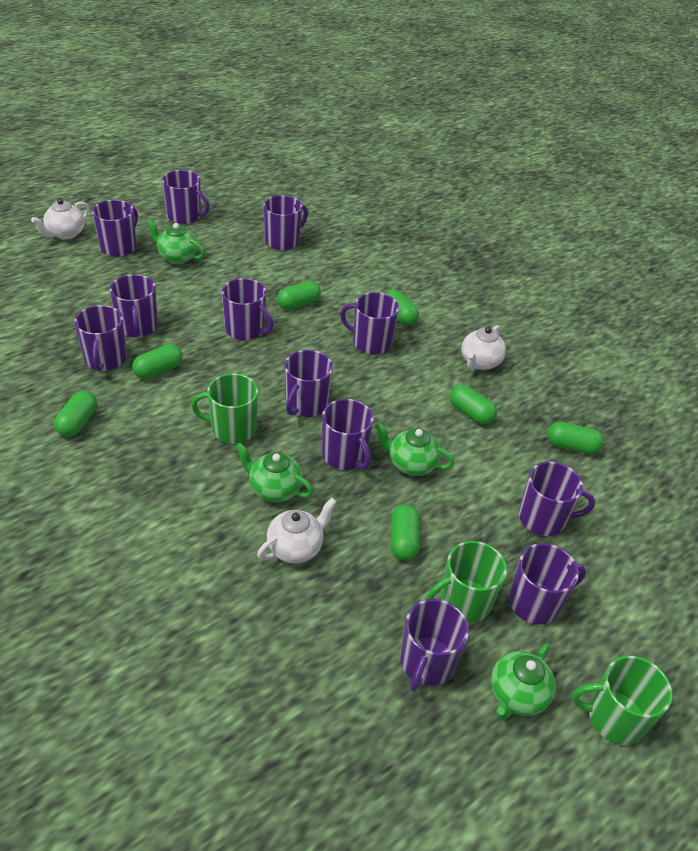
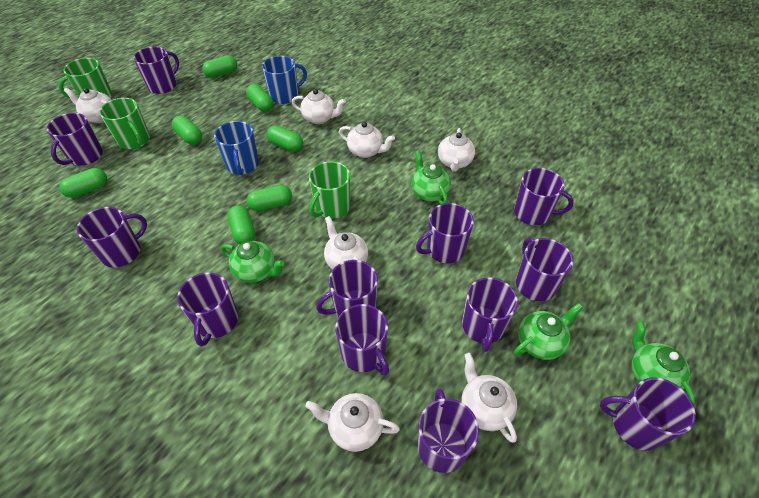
blue mug: none = 0 -> [214,121,259,175] [262,56,307,104] = 2
white teapot: [31,199,90,240] [257,498,336,564] [461,325,506,370] = 3 -> [64,88,111,123] [292,89,346,124] [305,393,400,452] [324,216,368,270] [339,122,395,158] [438,128,475,172] [462,353,517,443] = 7

